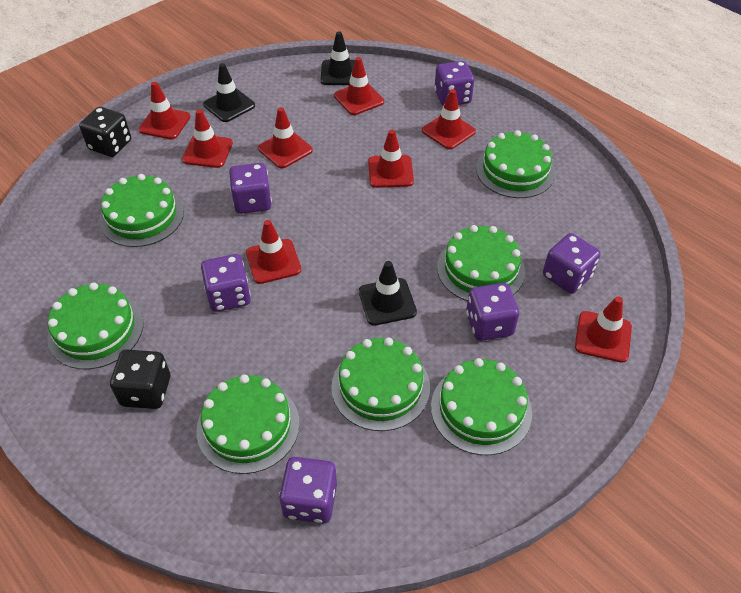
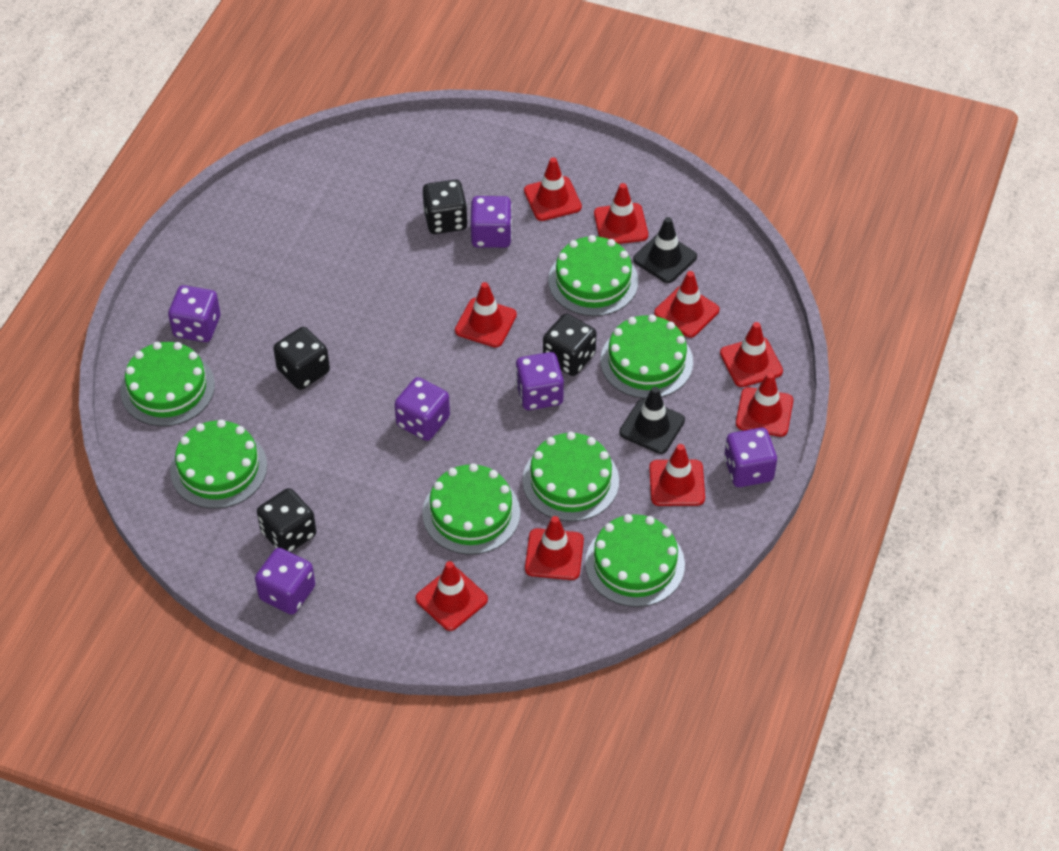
black dice: [79,107,131,157] [110,350,170,409] = 2 -> [257,488,316,552] [273,327,330,390] [423,180,468,234] [543,314,596,376] = 4
black traffic cone: [203,63,255,122] [320,31,355,85] [359,261,417,326] = 3 -> [619,387,685,454] [633,217,697,283] = 2
red traffic cone: [139,81,190,139] [182,109,233,168] [246,220,301,284] [258,107,313,169] [334,57,384,115] [368,130,414,188] [422,89,476,149] [575,296,632,363] = 8 -> [416,561,488,631] [455,282,517,347] [524,157,582,221] [525,516,584,580] [594,183,648,244] [649,444,705,506] [654,271,719,338] [720,322,783,387] [736,372,793,437] = 9

